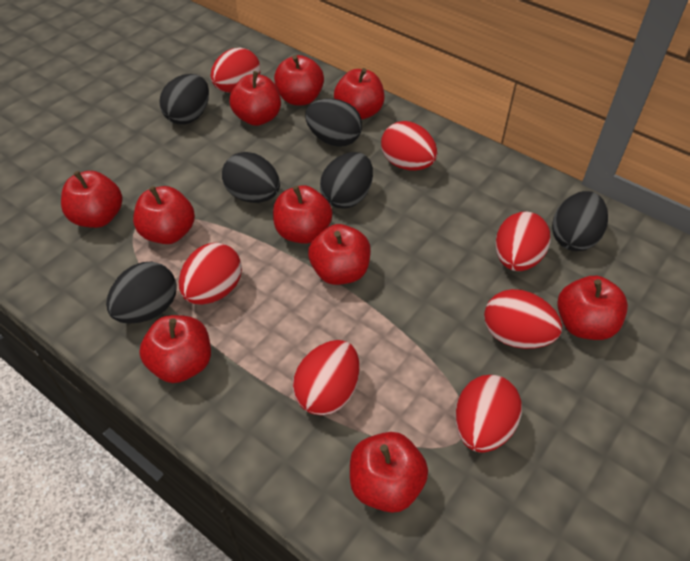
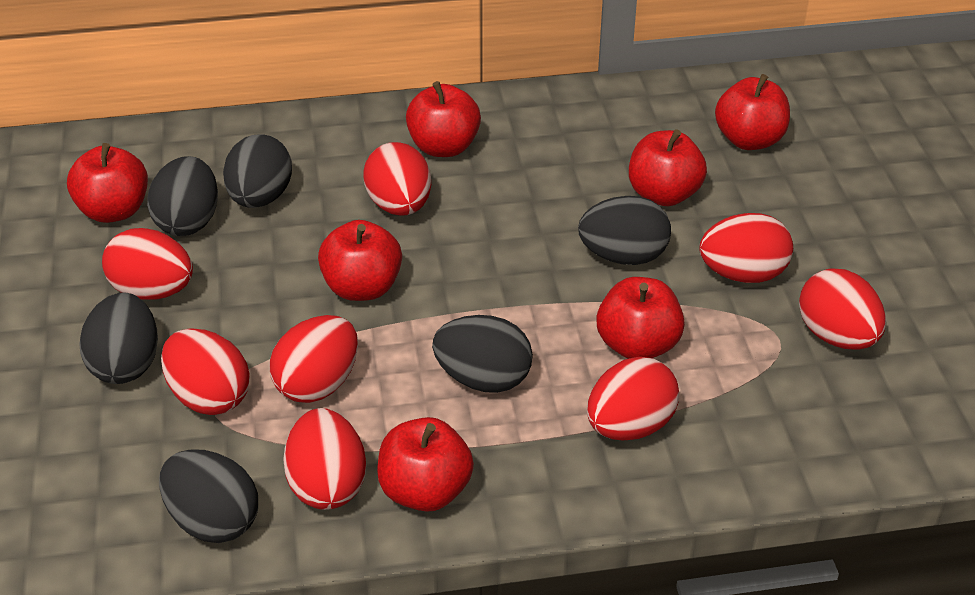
red apple: [61,171,122,228] [133,186,195,244] [139,315,211,383] [229,71,281,126] [273,185,332,244] [274,55,324,105] [308,224,371,285] [334,68,384,120] [350,432,428,513] [557,276,628,340] = 10 -> [67,143,148,223] [318,220,402,301] [377,417,474,512] [406,81,481,157] [596,277,685,359] [629,129,707,206] [715,74,790,150] = 7
red egg: [179,243,242,305] [211,48,260,93] [293,340,359,416] [381,121,437,171] [455,375,522,453] [484,289,562,349] [495,212,550,271] = 7 -> [102,228,193,300] [161,328,250,415] [269,315,358,403] [283,408,366,510] [363,142,431,216] [587,357,679,440] [699,213,793,283] [799,268,886,350] = 8

